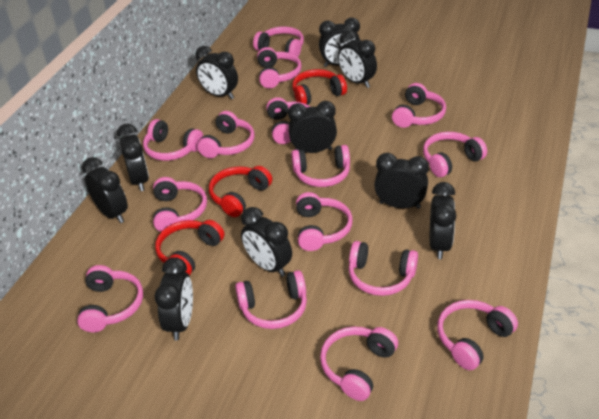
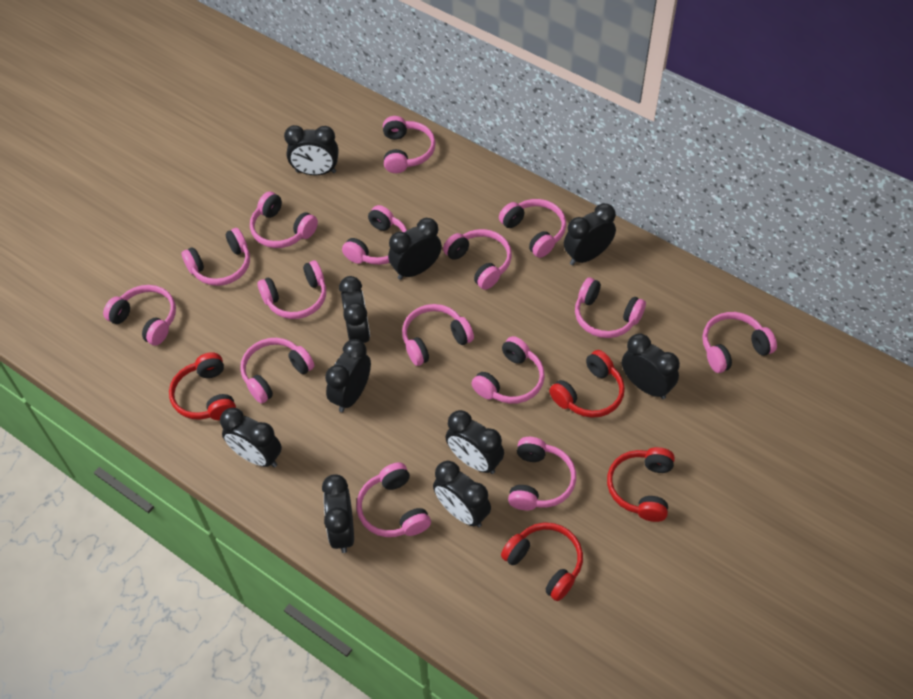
red headphones: [155,220,224,275] [209,166,272,217] [292,69,347,105] = 3 -> [169,352,236,420] [501,522,583,601] [549,350,625,418] [607,447,675,522] = 4

